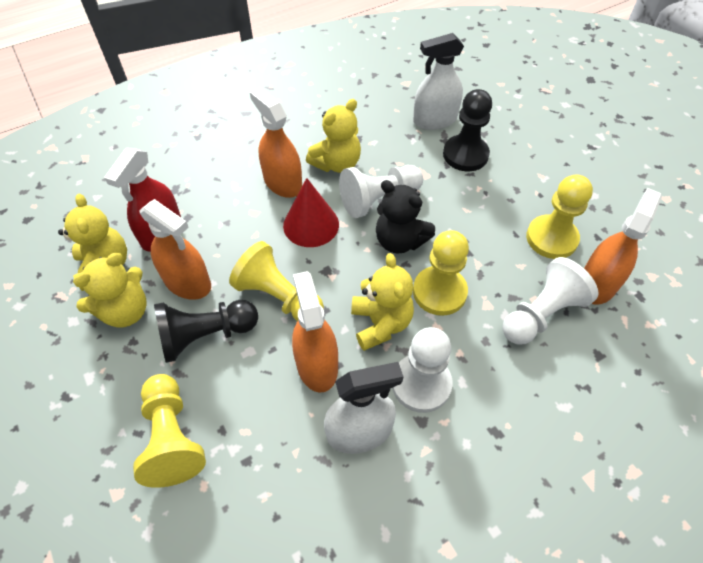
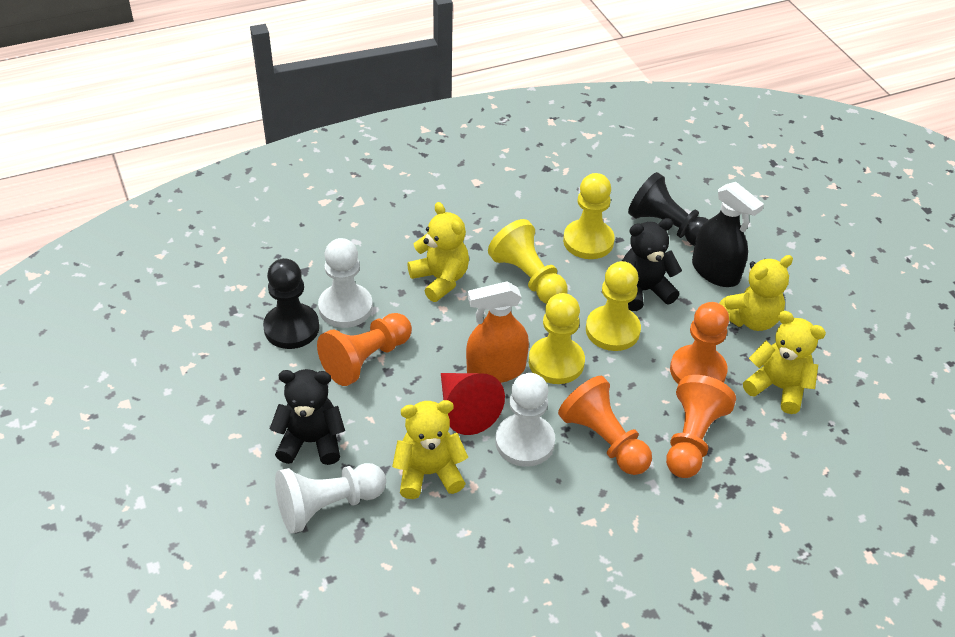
black spray bottle: none = 0 -> [692,182,764,287] = 1
black teddy bear: [376,180,435,253] = 1 -> [270,369,345,465] [622,218,682,311] = 2
orange pawn: none = 0 -> [317,313,412,386] [558,376,652,475] [666,375,736,478] [670,302,729,384] = 4
orange spray bottle: [139,199,211,300] [250,88,302,198] [292,271,338,393] [584,188,662,305] = 4 -> [466,281,529,383] = 1
red spray bottle: [104,148,181,252] = 1 -> none = 0
white spray bottle: [324,362,404,454] [413,33,464,130] = 2 -> none = 0

